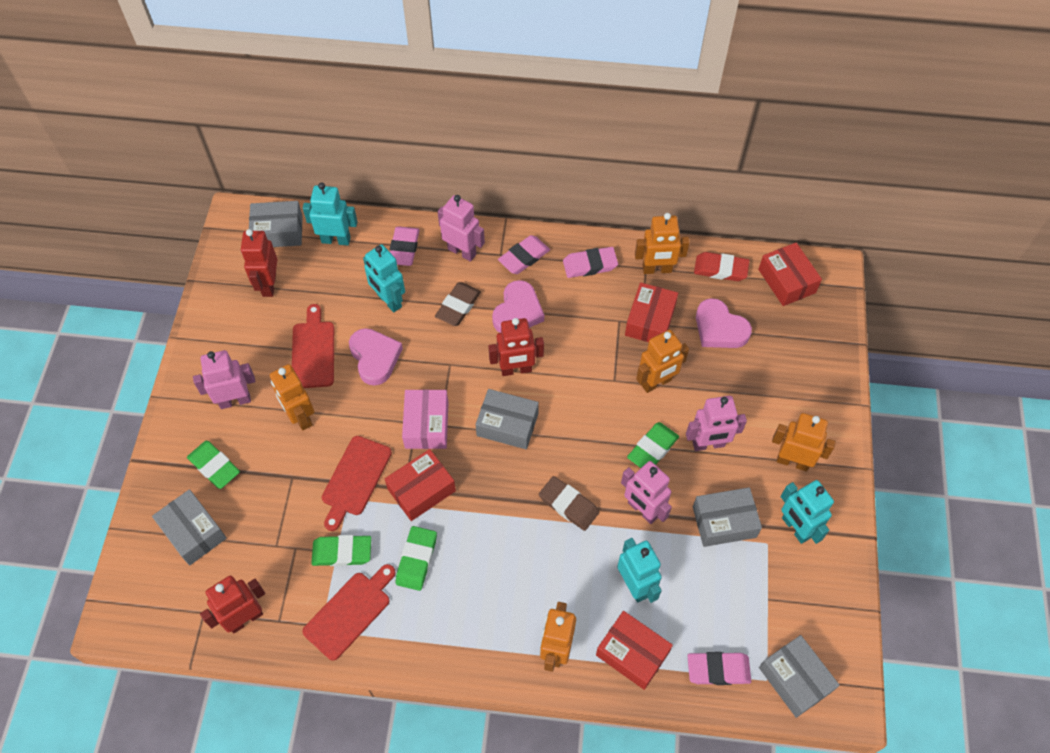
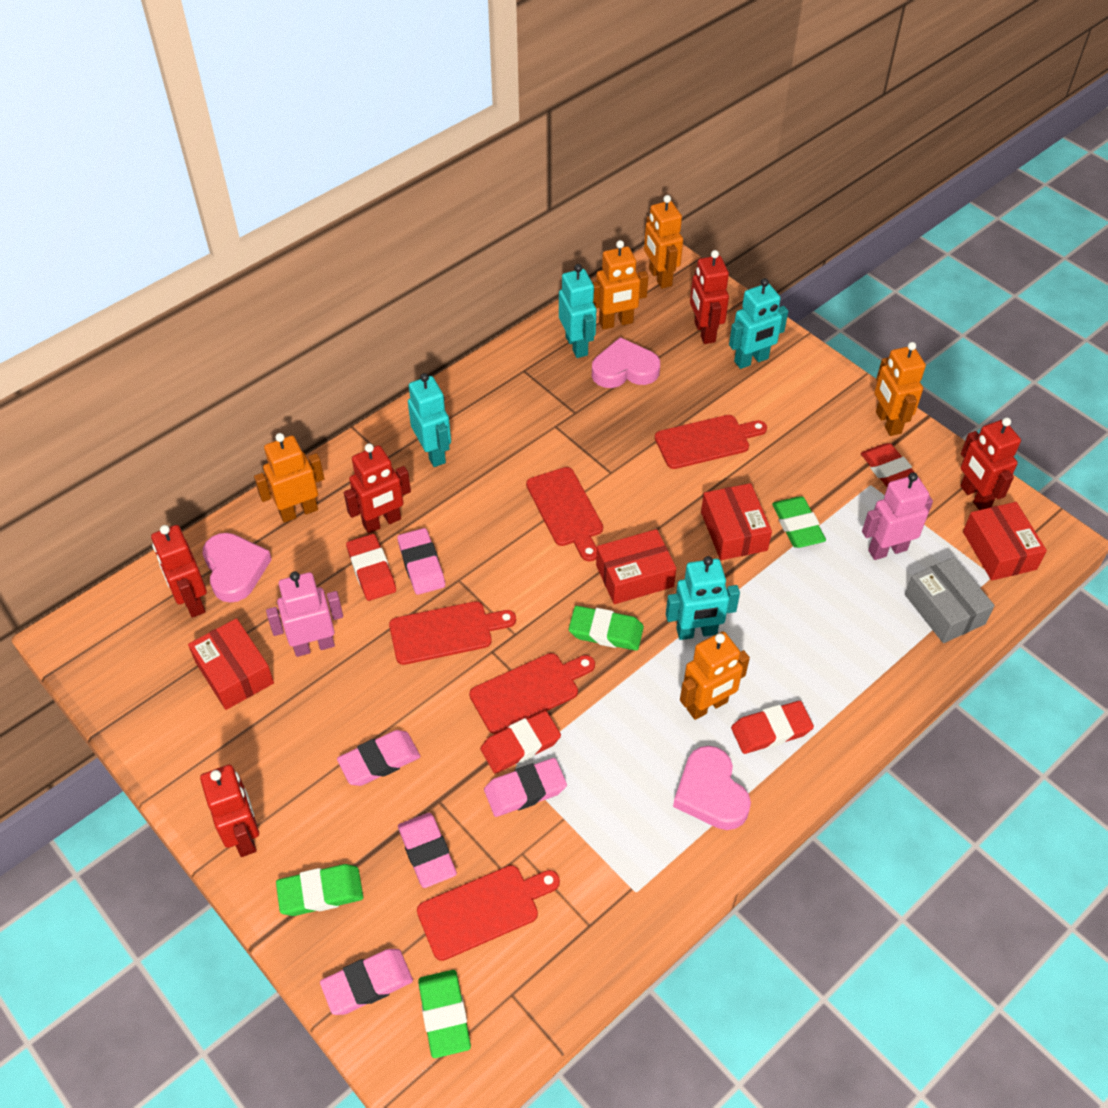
brown eraser: [435,282,481,326] [539,476,599,531] = 2 -> none = 0
grey box: [152,489,227,565] [249,201,303,247] [476,389,539,449] [693,487,762,547] [759,635,840,718] = 5 -> [905,557,995,643] = 1
pink box: [402,389,448,449] = 1 -> none = 0
pink eraser: [389,227,420,266] [498,235,550,274] [563,247,618,278] [688,652,751,685] = 4 -> [320,949,413,1015] [337,730,421,786] [397,528,445,595] [398,813,457,888] [484,758,567,817] = 5
pink robot: [193,350,255,409] [438,195,485,262] [621,461,672,524] [686,396,747,451] = 4 -> [266,572,343,657] [862,472,933,560] = 2
red cutting board: [292,304,334,388] [302,564,396,661] [322,436,392,531] = 3 -> [389,601,516,665] [417,865,560,961] [469,653,595,734] [526,467,603,562] [655,415,767,469] = 5
red eraser: [694,252,750,281] = 1 -> [346,534,396,601] [480,711,561,774] [731,701,814,754] [861,443,921,487] = 4
red robot: [200,576,265,633] [241,229,277,297] [488,318,544,376] = 3 -> [151,525,207,618] [200,765,259,857] [344,443,411,534] [690,250,729,344] [960,417,1021,510] = 5

